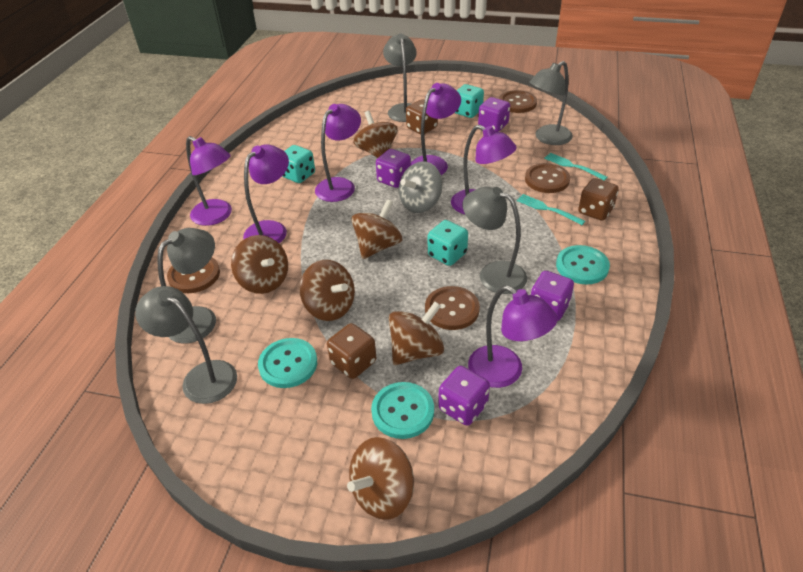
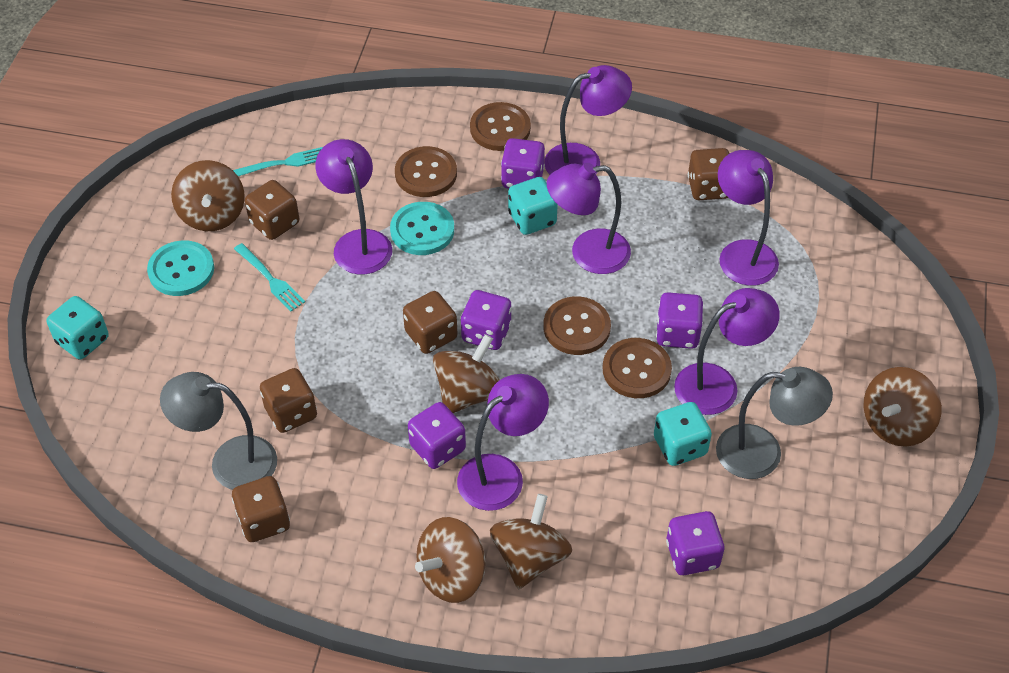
brown dice: [327,323,376,379] [406,99,438,134] [578,178,619,221] = 3 -> [232,476,290,542] [245,180,299,240] [260,368,317,433] [403,291,458,354] [688,148,729,200] = 5
brown spinning top: [231,235,288,294] [299,260,355,321] [347,437,414,520] [351,199,402,259] [353,111,398,158] [389,302,444,365] = 6 -> [171,160,245,231] [415,517,486,603] [433,334,499,413] [490,494,572,589] [864,367,942,447] = 5
grey lamp: [135,286,237,404] [158,228,216,343] [383,34,417,122] [463,187,527,294] [530,61,573,145] = 5 -> [160,372,277,490] [716,367,833,479] = 2
grey spinning top: [399,161,443,213] = 1 -> none = 0
purple dice: [376,149,411,188] [438,366,490,426] [478,97,510,132] [531,271,574,321] = 4 -> [408,402,466,469] [461,290,512,350] [501,138,545,189] [656,292,703,349] [666,511,724,575] = 5
turquoise button: [258,338,317,388] [371,382,434,439] [556,245,610,284] = 3 -> [147,240,214,296] [390,202,454,255] = 2

